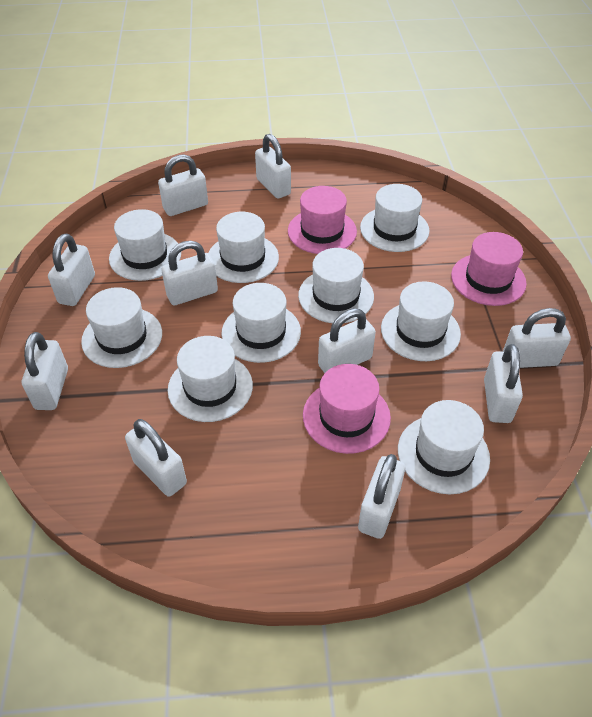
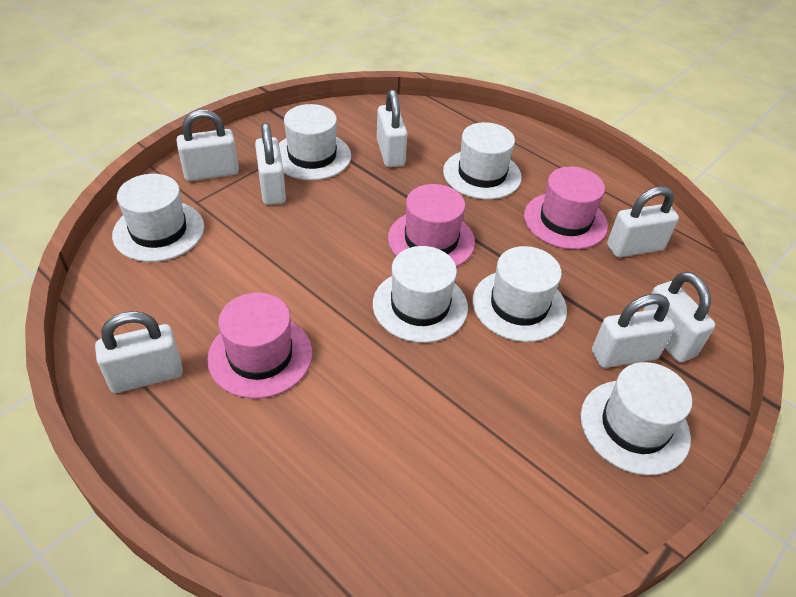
white hat: [81,287,162,368] [109,209,181,281] [168,336,253,422] [208,212,279,283] [222,283,301,363] [298,248,374,323] [360,184,429,252] [381,281,461,361] [398,400,490,494] = 9 -> [112,174,204,262] [279,104,351,180] [373,246,468,343] [443,122,522,200] [472,246,567,342] [581,362,692,475] = 6
white padlock: [22,332,68,410] [48,234,95,306] [125,419,187,496] [158,154,208,216] [161,241,218,305] [255,134,291,198] [318,309,376,373] [358,454,405,539] [484,344,523,423] [503,308,571,368] = 10 -> [95,311,183,393] [176,110,239,181] [255,123,286,205] [377,90,408,167] [592,294,675,368] [607,186,679,258] [643,272,715,362] = 7

